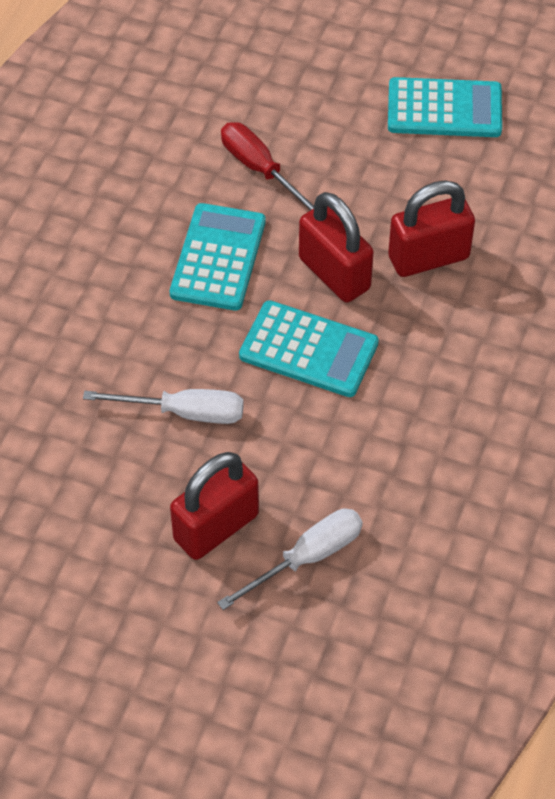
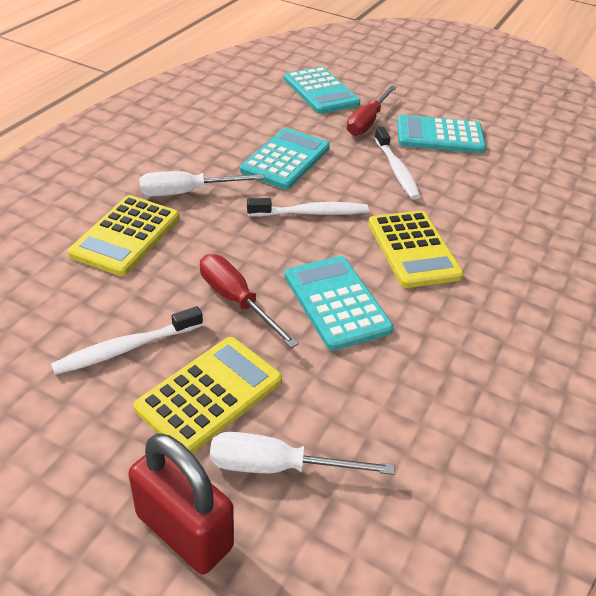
red padlock: [170,452,259,560] [299,192,373,302] [388,180,475,277] = 3 -> [128,433,234,574] = 1
red screwdriver: [221,122,314,211] = 1 -> [200,254,299,348] [347,85,397,136] = 2
turquoise calculator: [170,203,266,311] [239,300,379,397] [388,77,502,137] = 3 -> [240,128,330,189] [284,67,360,114] [284,256,394,351] [397,115,486,153] = 4
white toothbrush: none = 0 -> [51,306,203,375] [247,198,369,217] [374,127,421,200] = 3
yellow calculator: none = 0 -> [68,195,179,276] [134,337,282,454] [368,211,464,288] = 3

